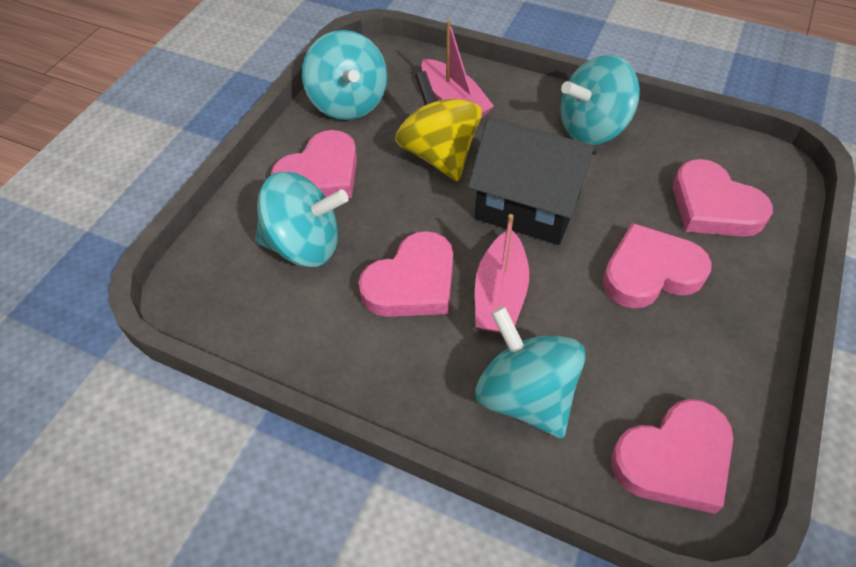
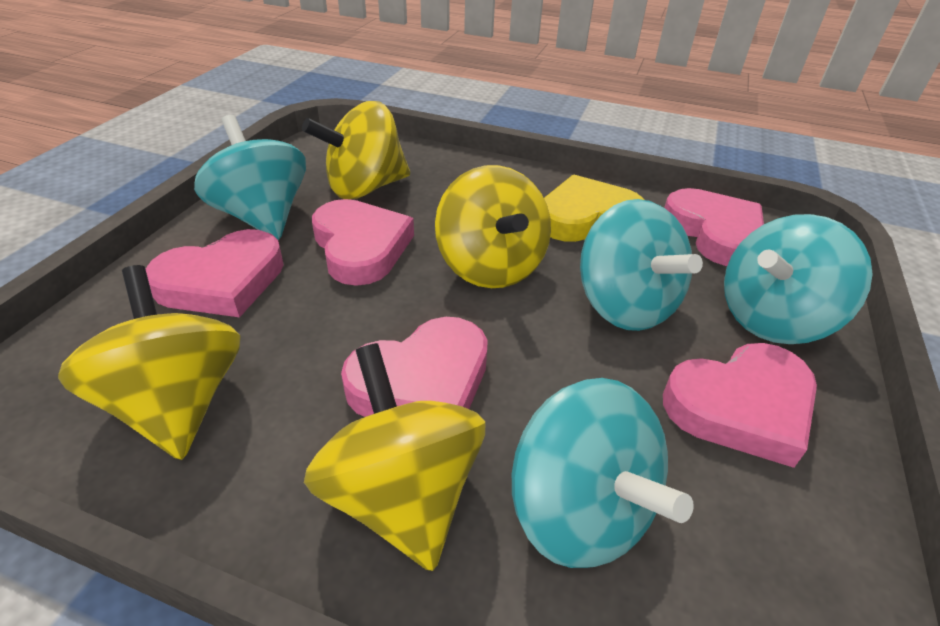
black house: [468,117,598,245] = 1 -> none = 0
pink boat: [421,20,494,118] [475,214,529,333] = 2 -> none = 0
yellow heart: none = 0 -> [544,175,644,242] = 1
yellow spinning top: [395,71,482,182] = 1 -> [58,265,240,460] [302,101,410,199] [304,343,485,571] [435,165,551,288] = 4

